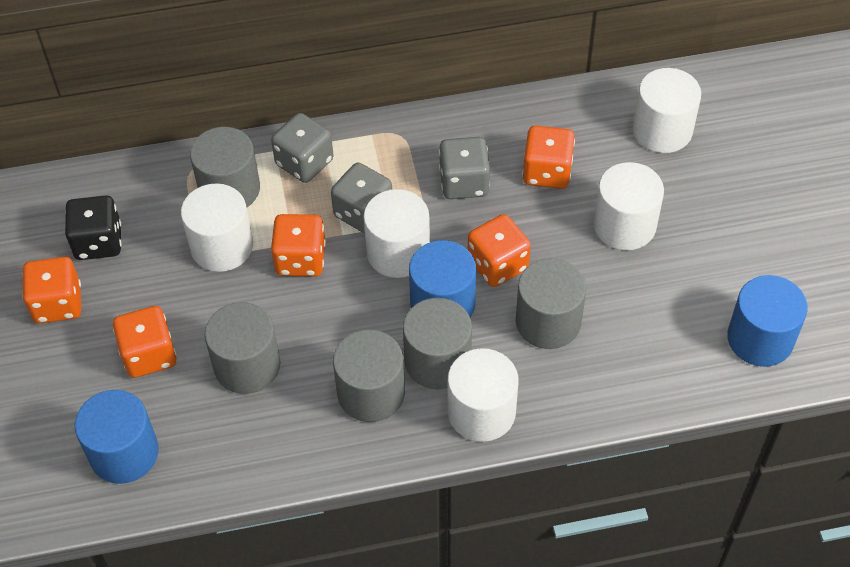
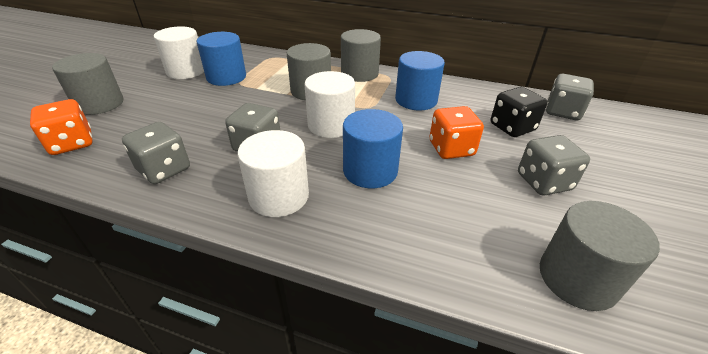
grey cylinder: [190,127,260,207] [205,302,281,394] [333,330,405,422] [403,298,472,390] [516,258,586,349] = 5 -> [52,53,123,115] [287,43,331,100] [341,29,381,82] [540,201,660,311] = 4
grey dice: [271,113,334,183] [331,163,392,233] [439,137,490,199] = 3 -> [122,122,190,184] [225,103,280,152] [518,135,590,196] [546,74,594,120] = 4
orange dice: [22,257,81,324] [113,306,176,378] [271,214,326,277] [468,214,531,287] [522,126,575,189] = 5 -> [30,99,93,155] [429,106,484,159] = 2
white cylinder: [181,183,253,272] [363,189,430,278] [448,348,519,442] [593,162,664,250] [633,68,701,153] = 5 -> [154,26,204,79] [238,130,309,217] [304,71,355,138] = 3

